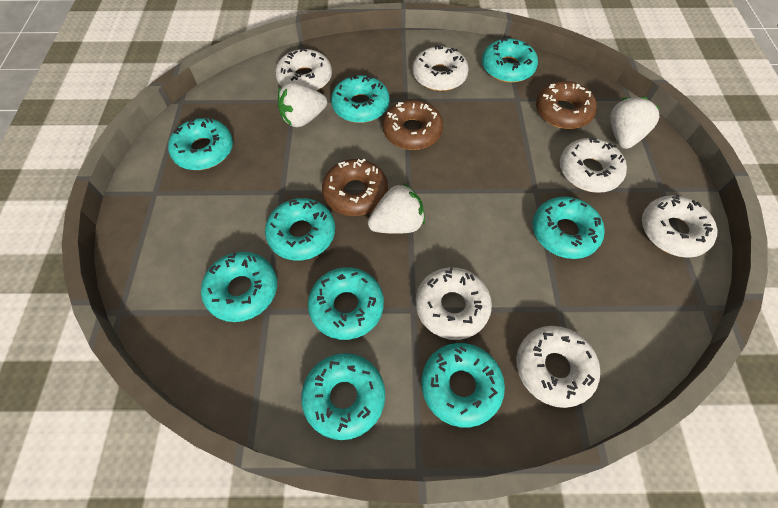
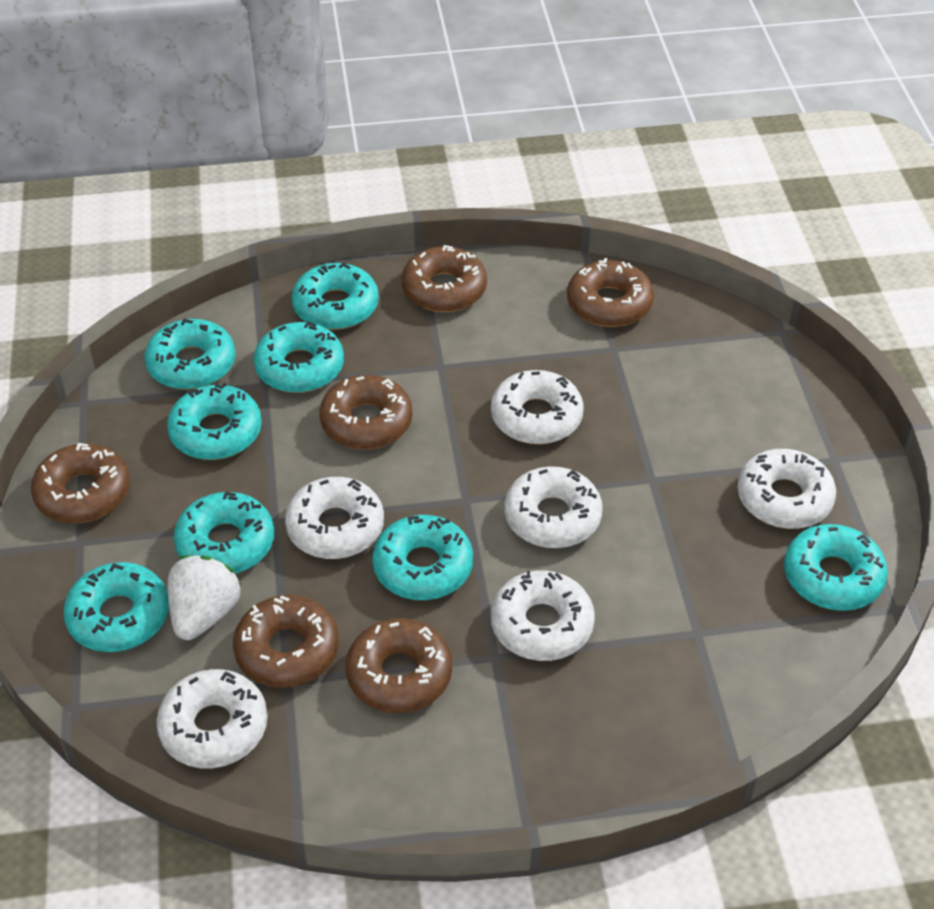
brown donut: [322,159,388,216] [382,100,443,150] [536,81,597,129] = 3 -> [31,443,130,523] [233,595,339,688] [319,375,413,450] [346,618,452,713] [402,245,487,312] [567,258,654,327] = 6
turquoise donut: [168,117,233,170] [201,252,277,322] [265,198,335,261] [301,353,385,440] [308,267,384,340] [331,75,390,123] [421,343,505,428] [482,38,538,83] [532,197,605,259] = 9 -> [63,562,169,652] [145,319,236,390] [167,383,262,460] [174,492,274,574] [253,322,344,393] [292,262,379,330] [372,515,473,600] [784,524,888,611] = 8
white strawberry: [278,82,327,127] [368,183,425,234] [610,97,659,149] = 3 -> [168,555,241,640] = 1

